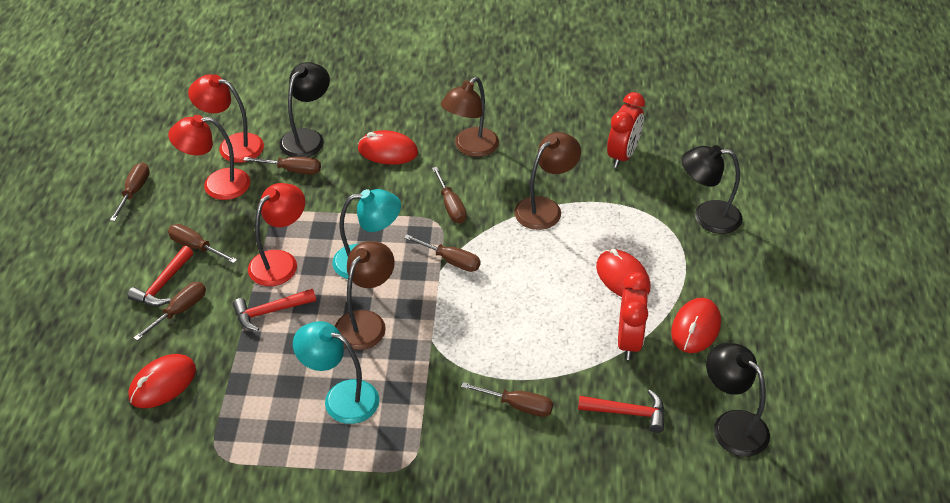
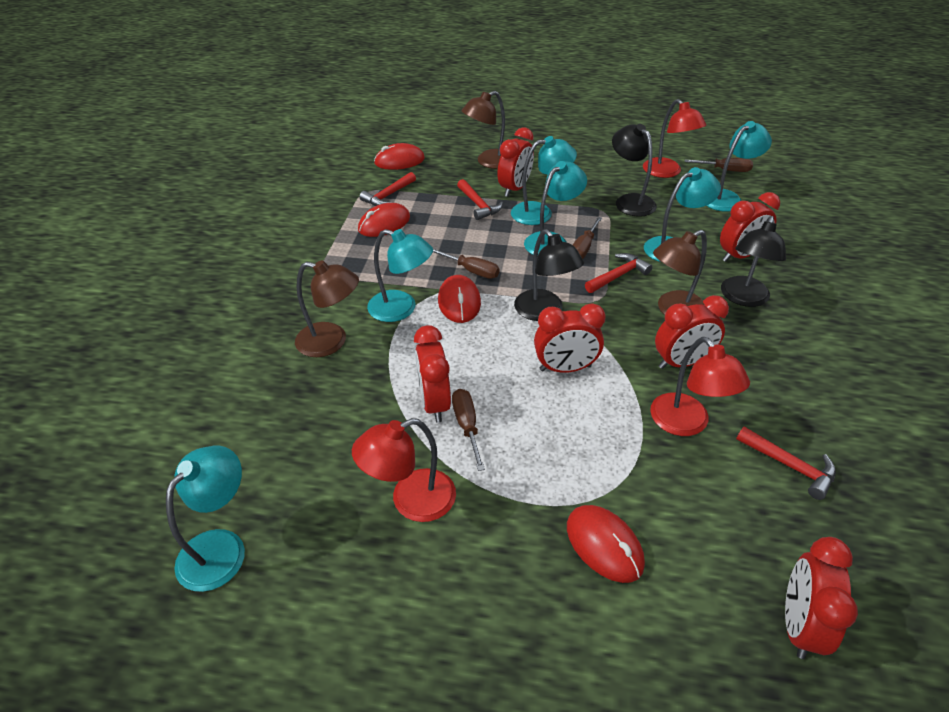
brown screwdriver: [110,163,150,221] [134,282,206,341] [168,224,237,263] [243,157,321,175] [404,235,481,272] [432,167,467,223] [461,382,553,417] = 7 -> [433,249,499,279] [452,389,485,471] [573,217,602,259] [685,158,753,172] = 4
red clock: [607,92,645,168] [618,272,649,360] = 2 -> [414,325,451,423] [497,127,534,197] [534,303,606,373] [655,295,729,369] [720,192,780,262] [785,537,858,659] = 6
red hammer: [128,246,193,306] [233,289,316,331] [578,390,665,433] = 3 -> [359,172,416,206] [457,179,503,220] [585,253,652,293] [736,427,836,500] = 4
turquoise lamp: [293,321,379,424] [332,189,401,279] = 2 -> [166,445,245,592] [367,229,433,322] [511,136,577,225] [524,161,587,255] [644,167,721,262] [706,121,772,211] = 6

